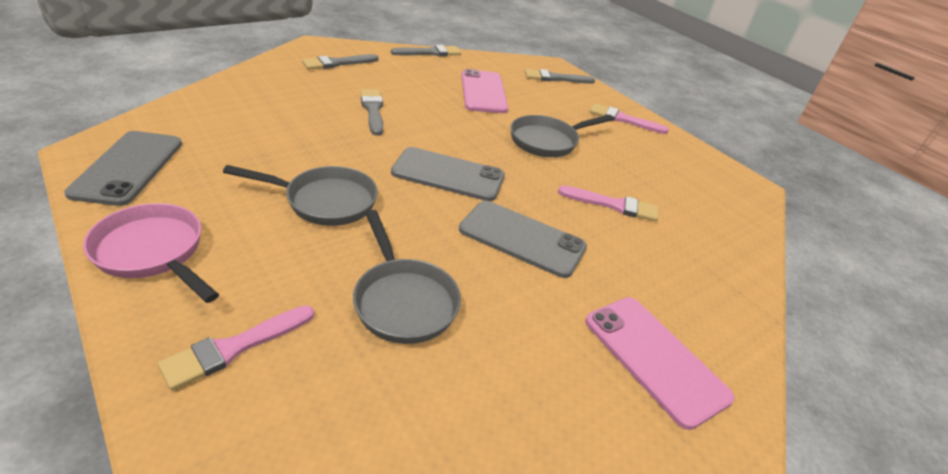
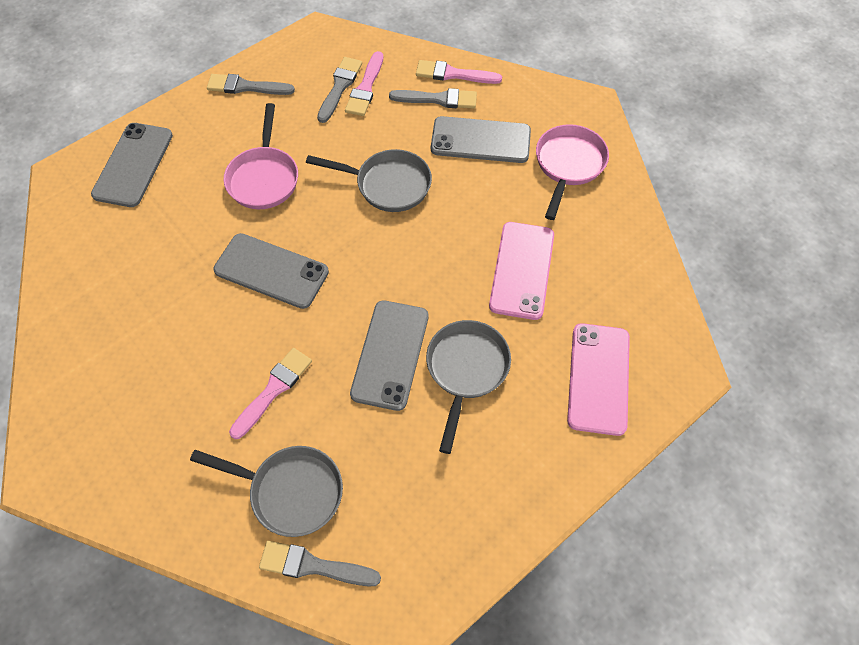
grey phone: [64,131,182,206] [391,147,505,201] [459,201,587,278] = 3 -> [91,123,173,207] [213,233,329,309] [350,300,428,411] [431,116,531,163] = 4
pink pan: [83,203,219,303] = 1 -> [223,103,298,209] [536,124,609,220] = 2

